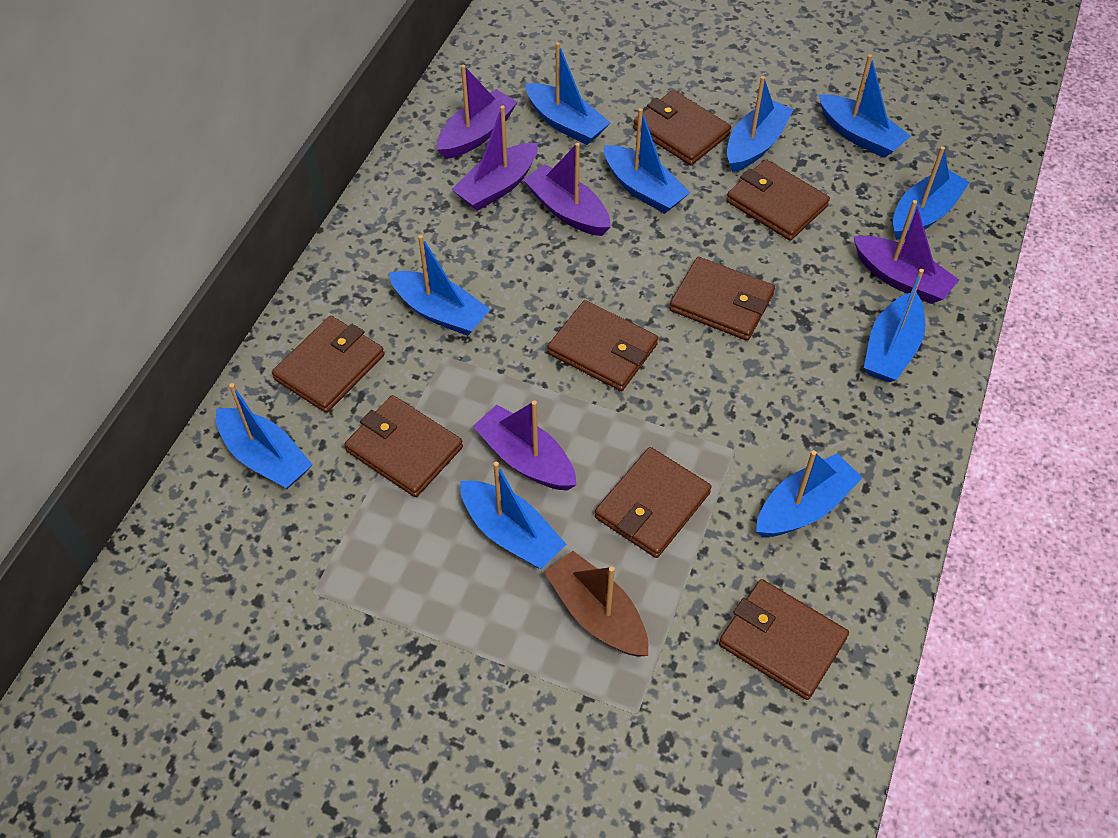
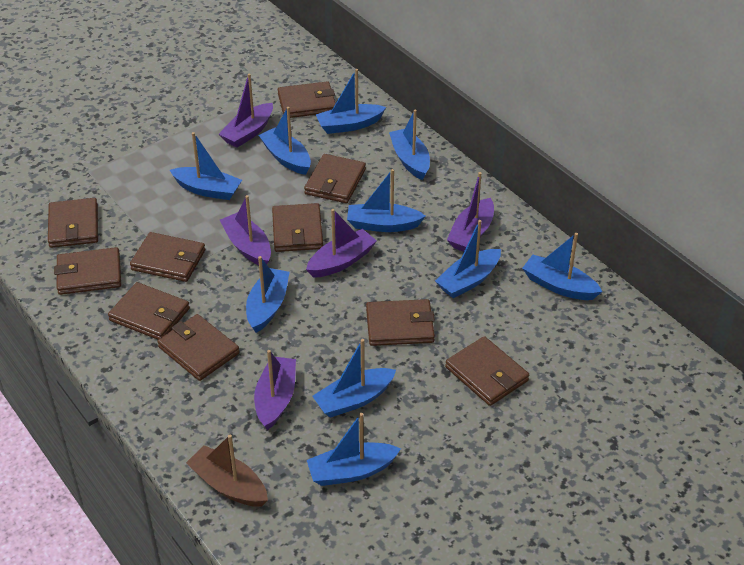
brown wallet: [272,316,384,413] [344,395,463,497] [547,300,658,391] [595,447,712,558] [633,90,731,165] [669,257,775,341] [719,579,849,700] [726,159,830,241] = 8 -> [48,198,98,248] [54,247,121,295] [108,282,190,340] [130,232,205,282] [157,314,240,381] [272,203,323,252] [278,81,336,118] [304,154,366,203] [366,299,435,346] [445,336,529,406] = 10

